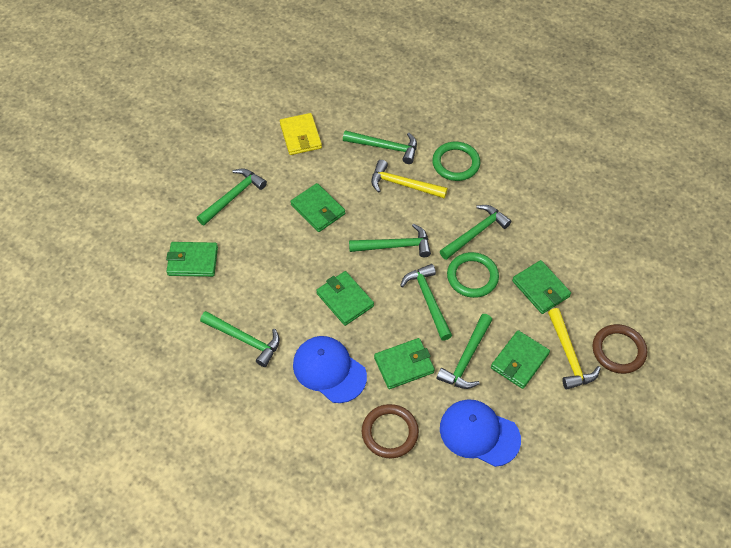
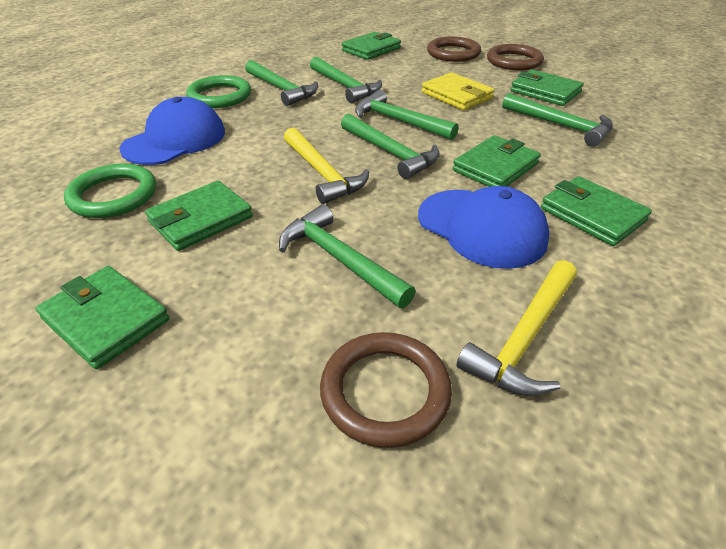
brown ring: [362,404,419,458] [592,324,647,374] = 2 -> [320,332,452,448] [427,37,481,62] [487,44,544,70] = 3
green hammer: [197,169,267,225] [200,311,280,367] [343,130,417,164] [349,224,431,257] [400,264,452,341] [437,314,492,389] [440,205,511,260] = 7 -> [245,60,318,106] [279,204,416,308] [310,57,382,103] [341,114,440,179] [355,90,459,140] [502,93,613,147] = 6

